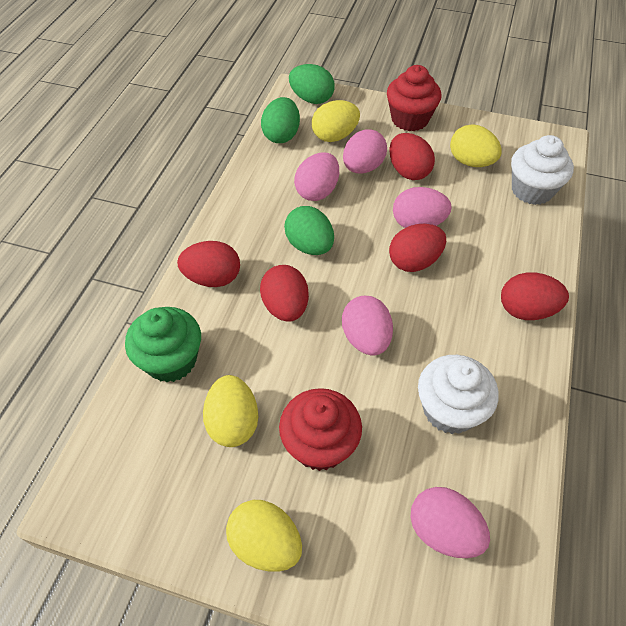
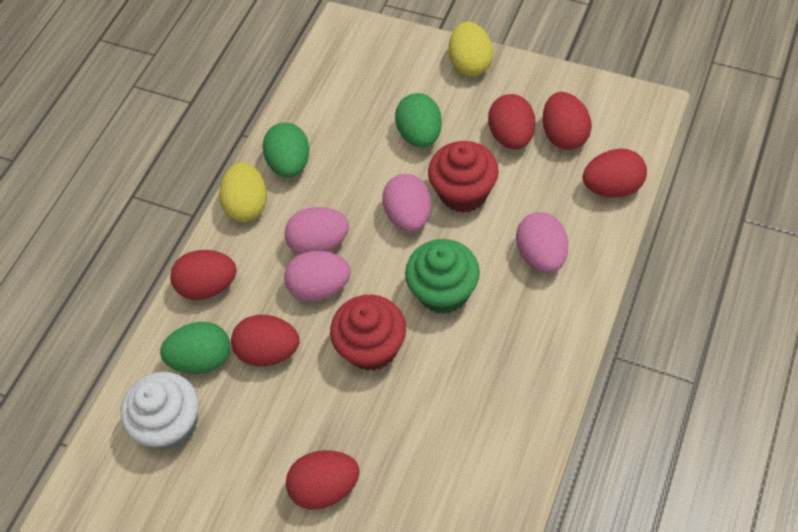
pink egg: [294,152,339,201] [342,296,393,356] [343,129,387,173] [393,187,452,228] [411,487,490,558] = 5 -> [284,207,349,255] [284,251,351,301] [382,174,431,232] [516,212,568,273] = 4
red egg: [177,241,240,287] [260,265,309,322] [389,133,435,180] [389,224,446,272] [501,272,569,320] = 5 -> [170,250,237,300] [231,315,300,366] [286,450,360,510] [488,94,535,149] [543,92,592,150] [583,149,647,198] = 6
white cupcake: [418,355,499,434] [511,135,574,205] = 2 -> [120,372,198,449] = 1
yellow egg: [203,375,258,447] [226,500,302,572] [312,100,360,142] [450,124,501,167] = 4 -> [219,162,267,222] [449,21,493,77] = 2

